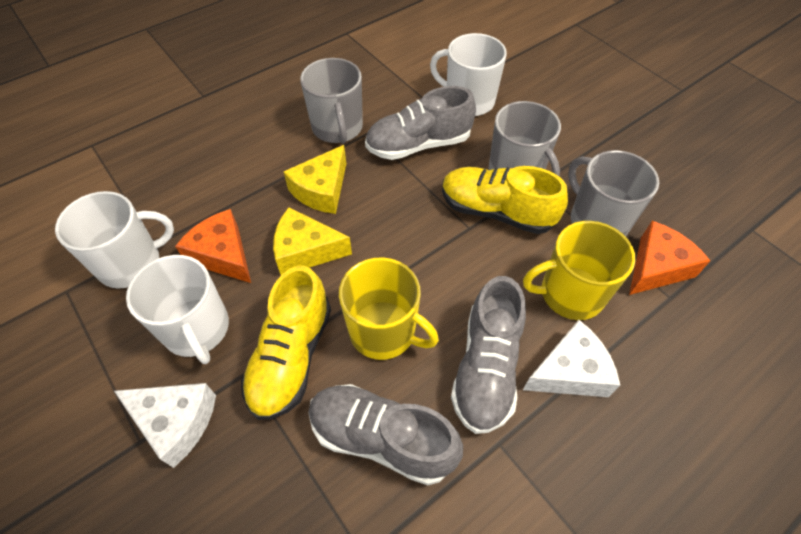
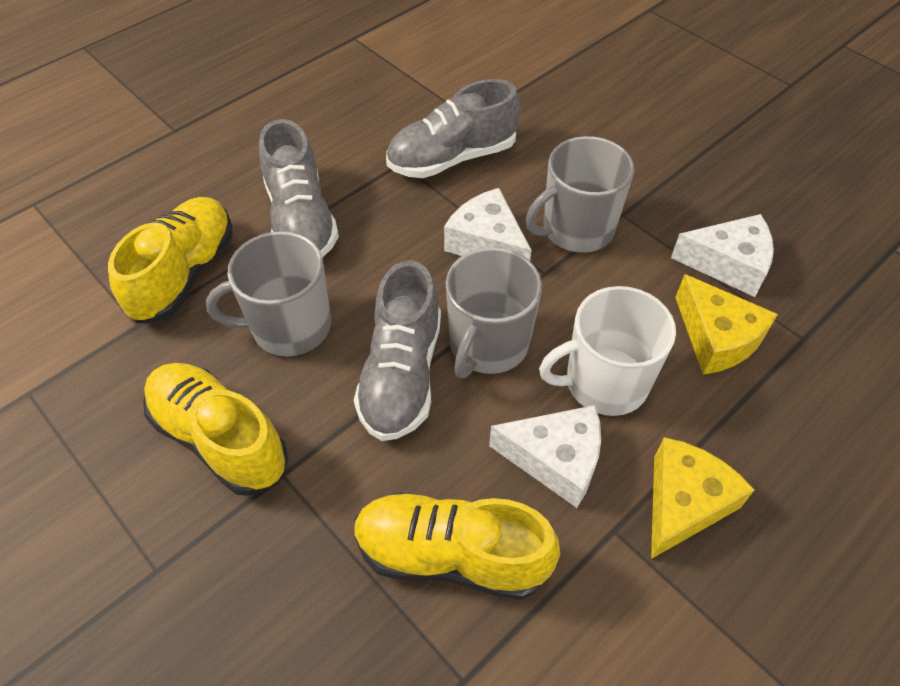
orange cheese: [175,209,251,283] [629,221,710,295] = 2 -> none = 0
white cheese: [114,383,216,468] [523,320,620,397] = 2 -> [444,188,532,261] [489,405,601,508] [671,214,774,297] = 3
white mug: [55,191,174,289] [126,255,229,364] [430,33,507,116] = 3 -> [539,286,676,416] = 1
yellow mug: [339,257,439,360] [523,221,635,320] = 2 -> none = 0
yellow shoe: [241,266,331,420] [442,166,568,234] = 2 -> [108,197,233,324] [143,363,288,496] [354,493,560,600] = 3

